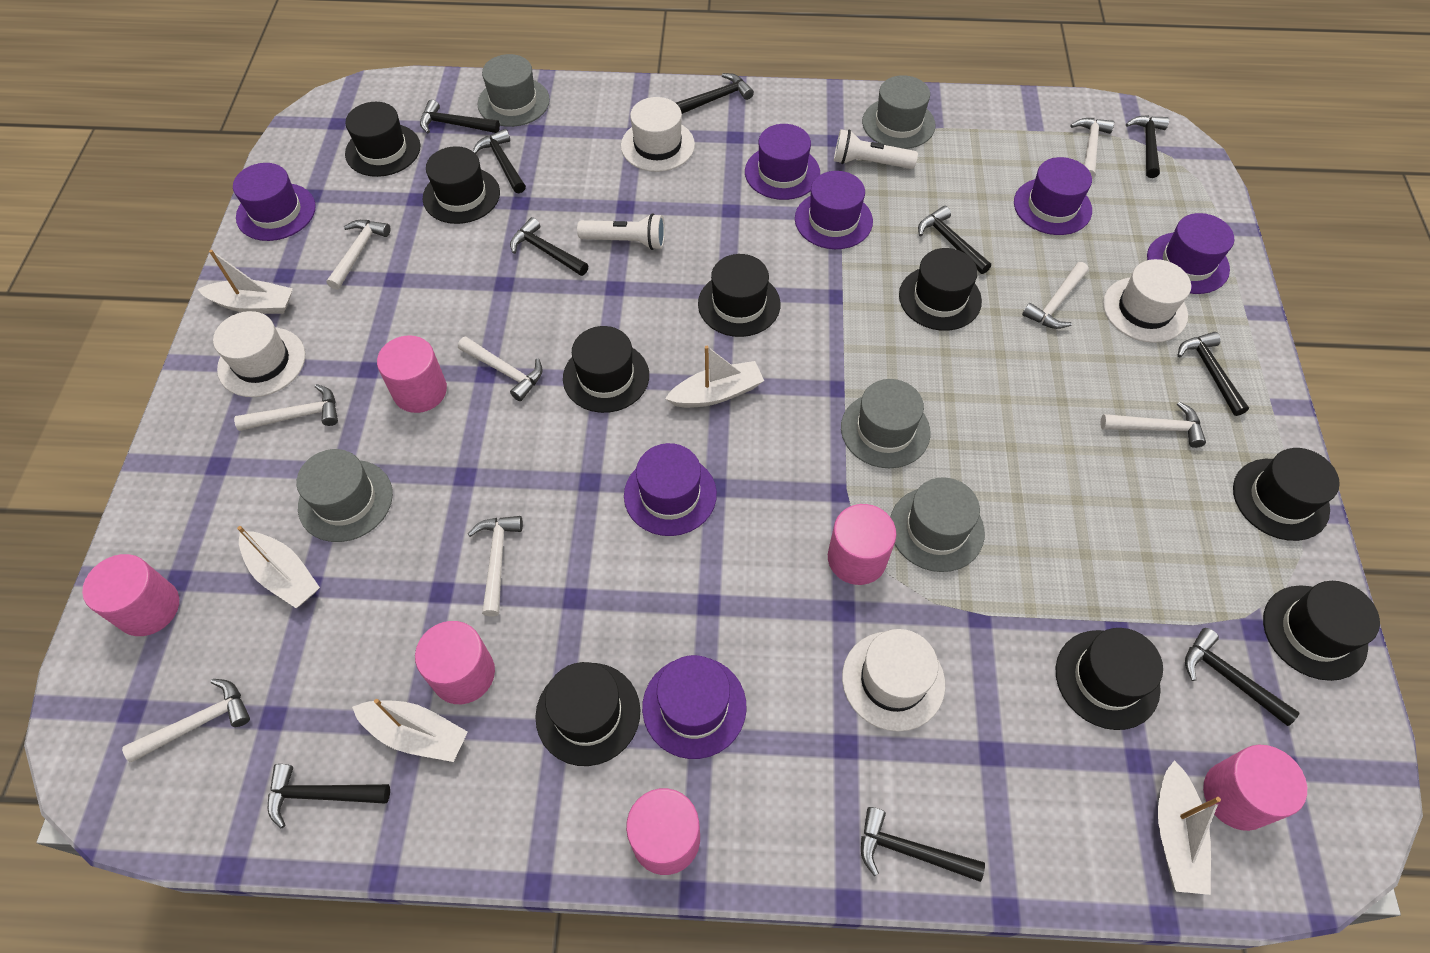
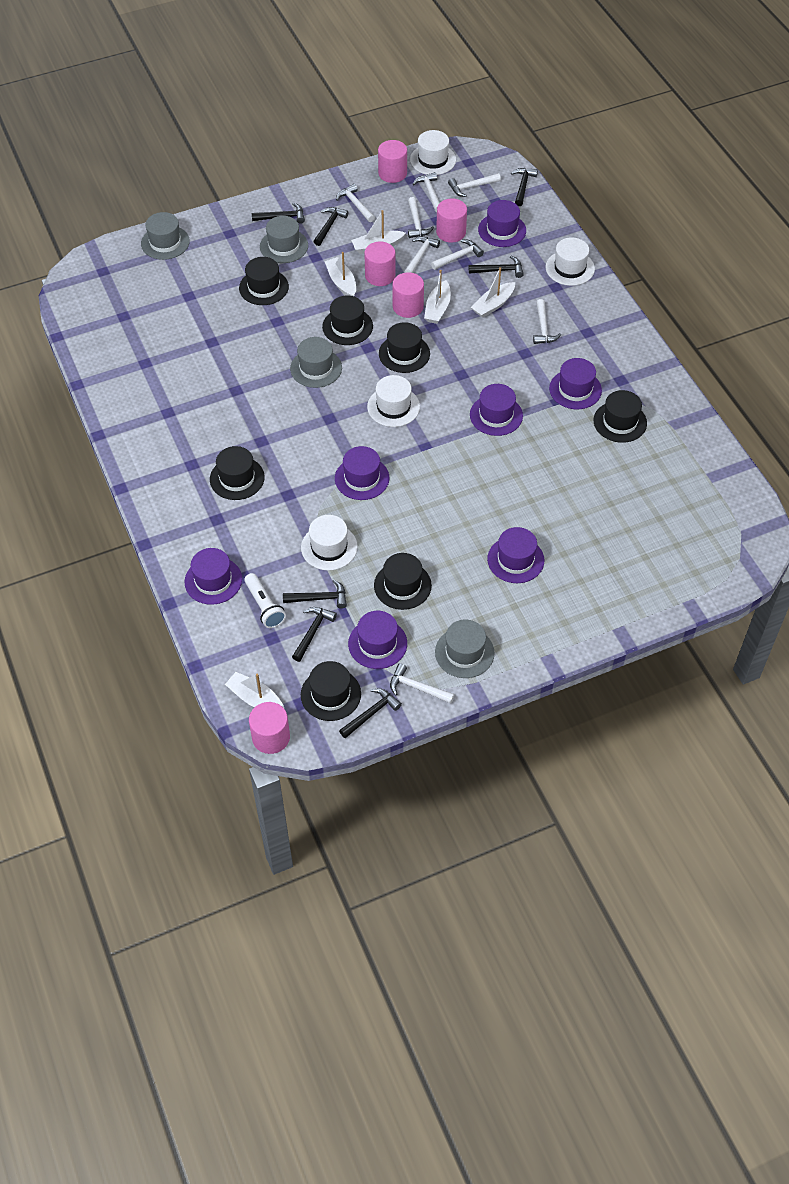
black hammer: [268,764,390,828] [420,100,500,133] [473,129,526,193] [510,217,589,276] [676,73,754,114] [861,807,985,882] [918,206,991,274] [1126,115,1169,178] [1178,332,1249,416] [1185,628,1300,726] = 10 -> [252,203,305,224] [283,580,347,609] [292,607,337,662] [313,207,348,246] [339,688,402,738] [469,256,524,278] [511,168,538,206] = 7
black hat: [345,102,420,177] [423,146,500,224] [535,662,640,766] [563,326,649,413] [698,254,781,337] [899,248,982,331] [1056,628,1163,730] [1233,448,1340,541] [1263,581,1380,681] = 9 -> [210,446,265,500] [239,257,289,305] [301,661,361,721] [322,295,373,345] [374,553,432,610] [379,322,430,373] [594,390,647,443] = 7
grey hat: [297,449,393,542] [477,54,550,127] [841,379,931,468] [862,75,936,149] [891,477,985,572] = 5 -> [141,212,190,260] [260,216,308,263] [290,337,342,388] [435,620,495,678] = 4
pink cylinder: [82,554,179,636] [377,335,447,413] [415,621,495,704] [626,788,700,875] [828,504,896,585] [1203,745,1307,831] = 6 -> [249,702,290,754] [364,241,396,286] [378,140,407,183] [392,272,424,318] [436,198,467,243] = 5
white flashlight: [577,213,665,250] [834,129,918,169] = 2 -> [244,573,286,628] = 1

